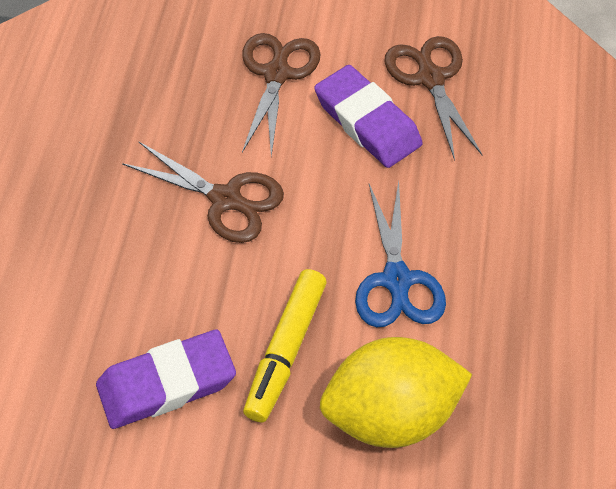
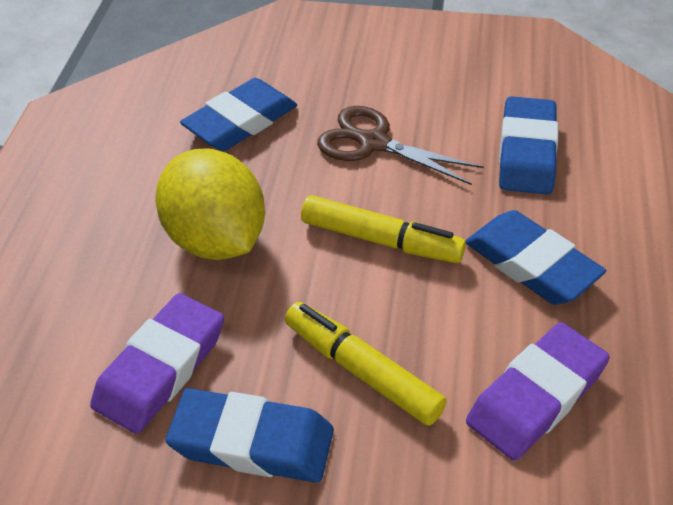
blue eraser: none = 0 -> [166,388,334,483] [180,78,297,151] [466,210,606,305] [499,96,558,195] = 4
blue scissors: [355,181,446,327] = 1 -> none = 0
brown scissors: [122,141,284,243] [242,33,321,157] [384,36,482,161] = 3 -> [317,106,484,185] = 1
yellow marker: [243,269,327,422] = 1 -> [285,302,447,426] [301,195,466,263] = 2

